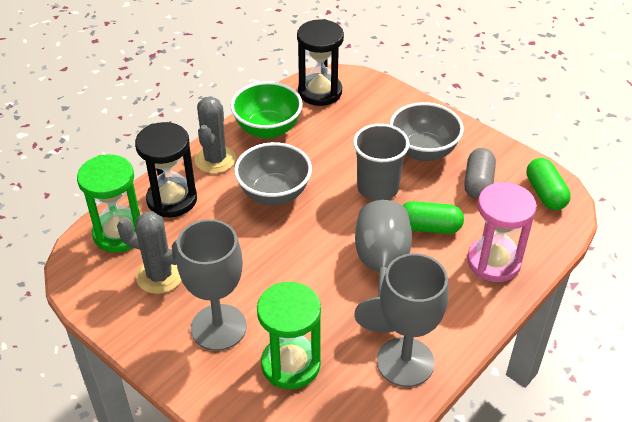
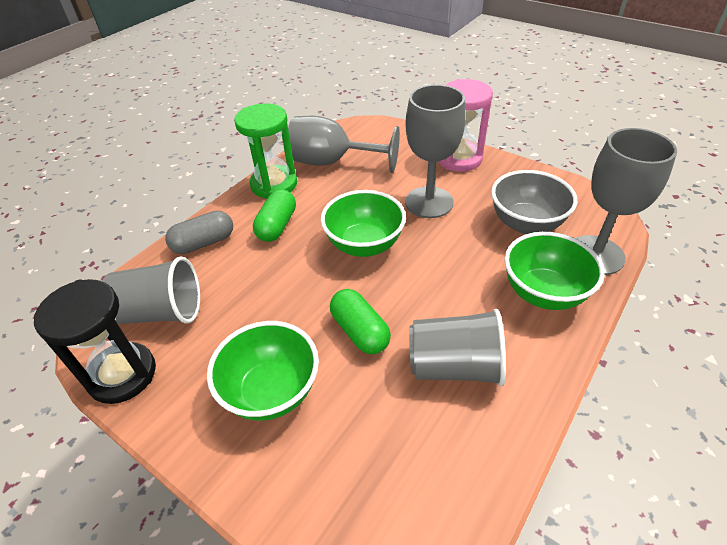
black hourglass: [135,122,197,218] [297,19,344,106] = 2 -> [34,279,156,404] = 1
green bowl: [231,81,303,139] = 1 -> [207,321,319,421] [321,190,406,257] [504,232,605,310] = 3
green hourglass: [77,155,140,252] [257,282,321,389] = 2 -> [234,104,297,199] = 1
grey bowl: [234,142,312,205] [390,102,464,161] = 2 -> [491,170,577,234] = 1
grey cactus: [117,211,181,294] [194,96,236,173] = 2 -> none = 0
grey cup: [353,124,410,201] = 1 -> [102,257,200,324] [409,309,506,386] = 2

